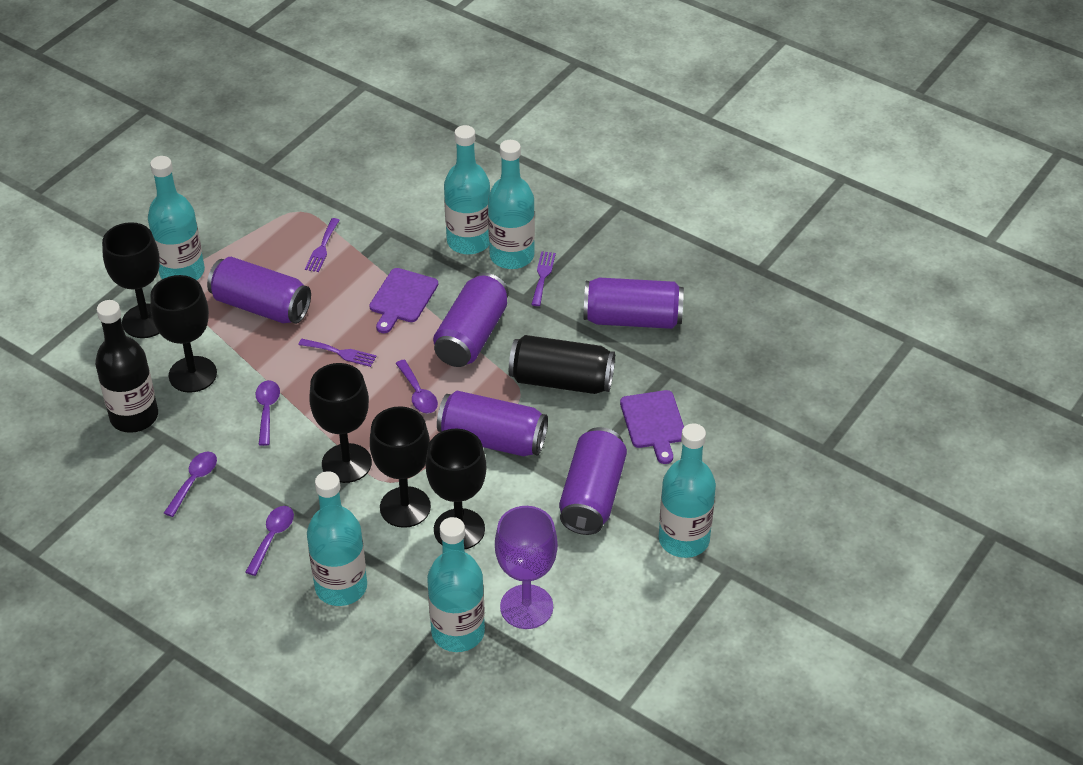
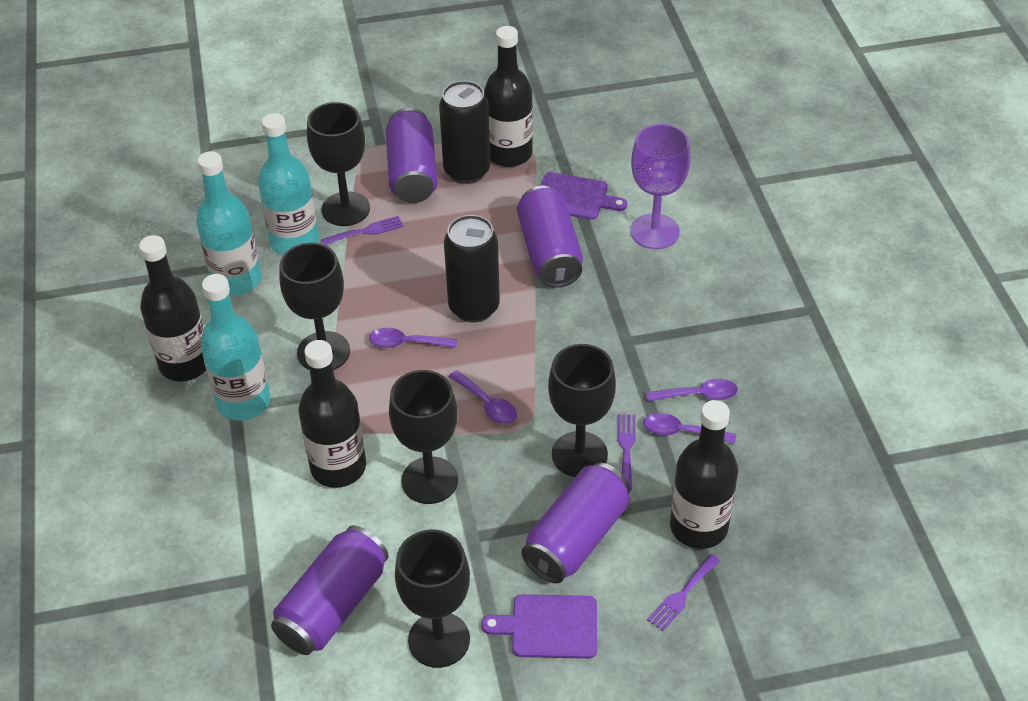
black bottle: [95,300,158,433] = 1 -> [139,235,206,381] [299,340,366,488] [484,26,533,167] [670,400,738,549] = 4
black can: [509,335,615,394] = 1 -> [439,81,490,184] [444,215,500,323] = 2
purple can: [207,257,311,324] [433,273,509,367] [437,391,548,457] [559,427,627,535] [584,278,684,329] = 5 -> [271,526,389,655] [385,108,438,203] [517,186,583,288] [521,463,630,583] = 4
turquoise bottle: [148,156,205,280] [307,471,367,606] [427,517,485,652] [444,125,490,255] [488,140,535,269] [659,423,716,558] = 6 -> [196,151,261,296] [201,274,270,421] [258,113,319,255] = 3

